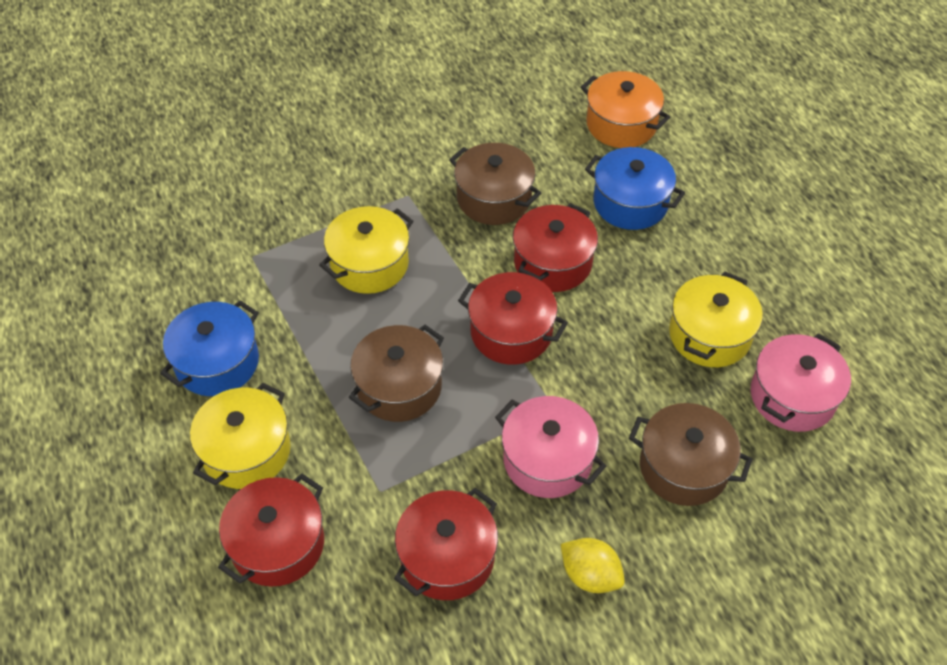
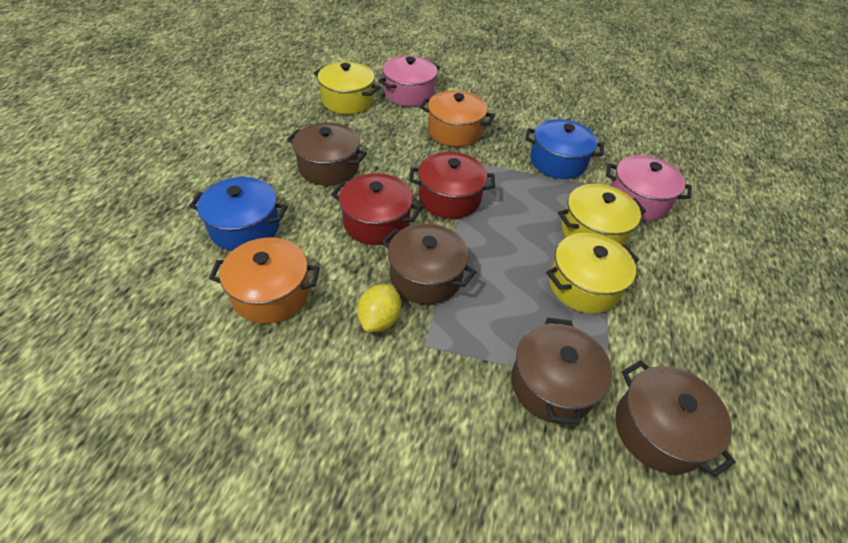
brown pot: [349,325,444,422] [449,143,541,225] [629,403,752,506] = 3 -> [287,122,367,186] [381,223,476,304] [511,317,612,425] [615,360,736,477] = 4
orange pot: [581,71,670,148] = 1 -> [209,238,320,324] [420,91,495,147] = 2
red pot: [218,473,324,587] [394,488,498,600] [458,272,568,365] [513,203,598,292] = 4 -> [331,173,422,245] [409,152,495,219] = 2

